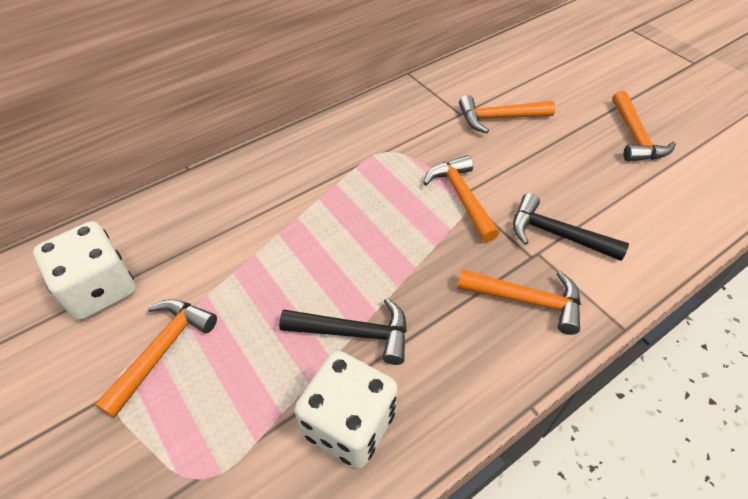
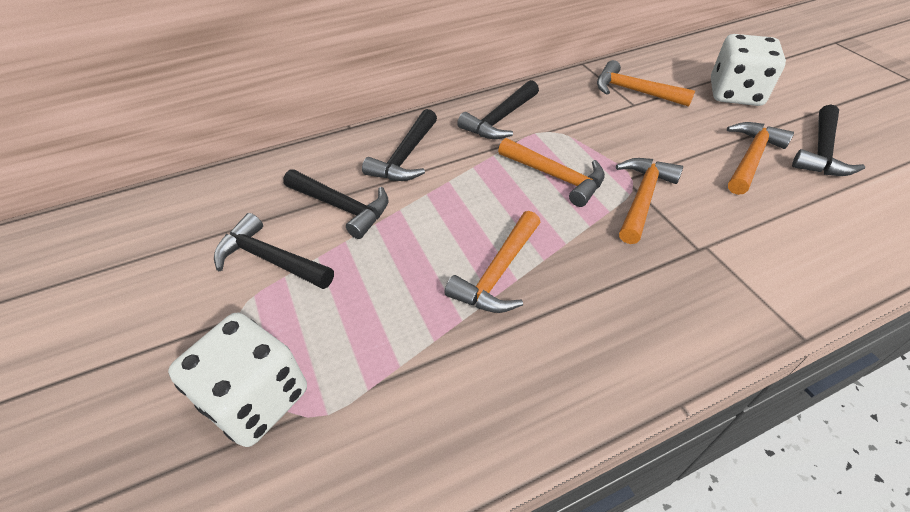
black hammer: [279,298,407,365] [513,193,629,261] = 2 -> [214,213,334,289] [283,169,389,239] [362,109,437,181] [457,80,539,139] [792,104,865,176] = 5

